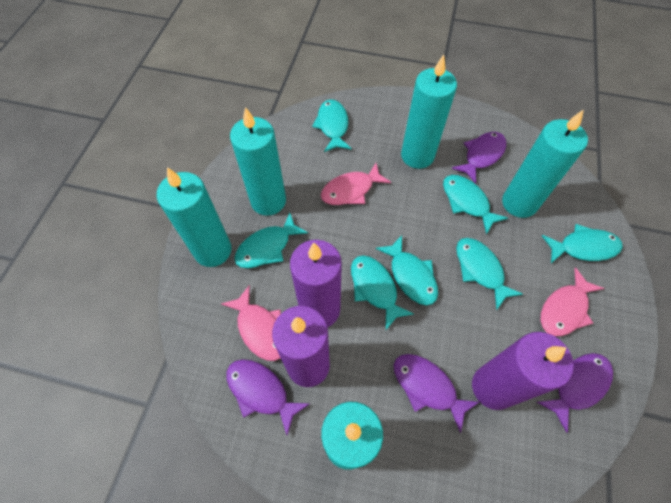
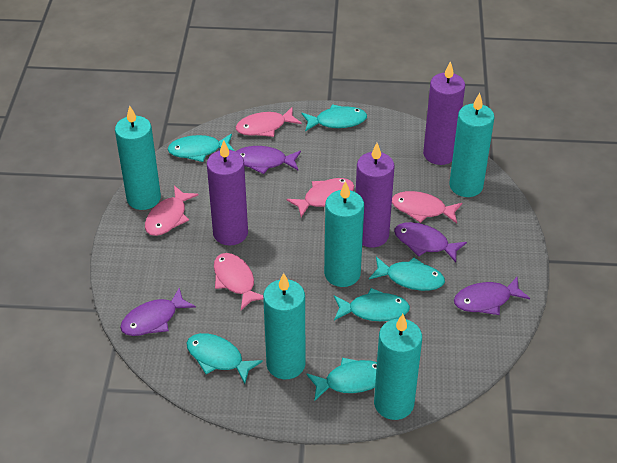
pink fish: [221,285,281,361] [321,163,391,205] [541,267,604,336] = 3 -> [145,186,199,236] [214,253,263,310] [236,107,302,137] [287,178,354,217] [392,191,462,224] = 5
turquoise fish: [234,213,308,268] [312,99,352,152] [351,255,414,330] [376,235,438,305] [443,175,508,234] [456,238,523,310] [542,224,623,263] = 7 -> [167,134,235,162] [187,333,263,384] [302,104,367,131] [306,358,377,401] [334,288,410,321] [369,257,445,291] = 6

